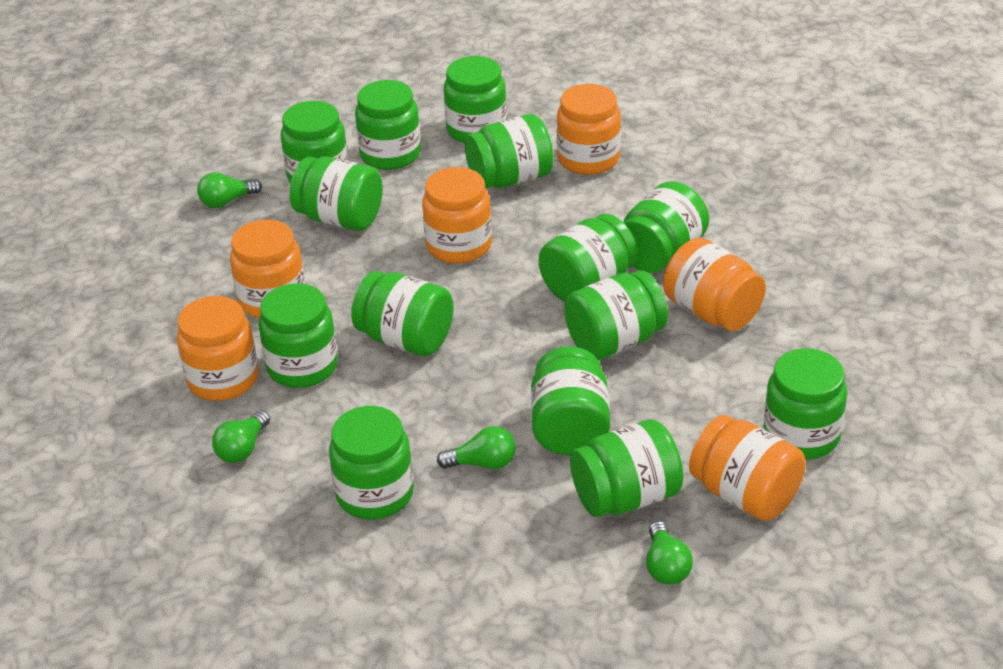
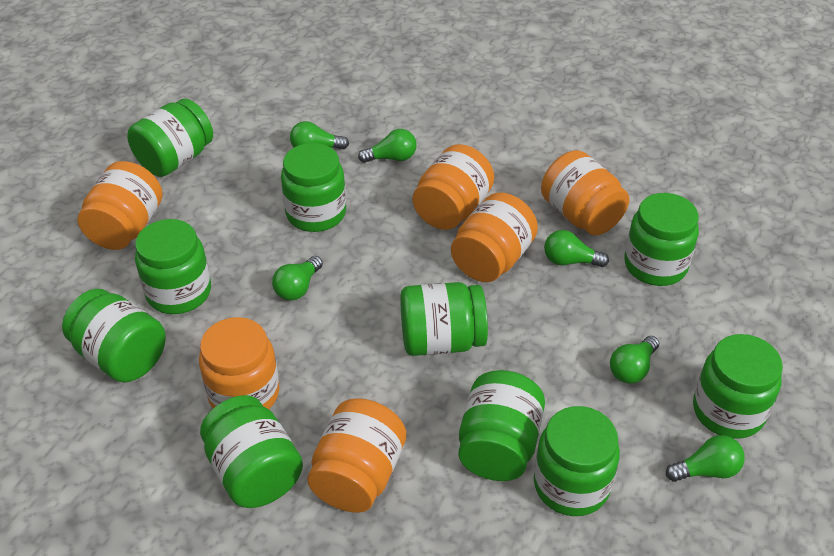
green jar: [259,283,338,388] [281,101,348,183] [290,156,383,231] [329,406,414,520] [351,271,454,356] [355,80,421,170] [444,56,507,143] [465,114,554,189] [531,347,610,455] [539,214,637,302] [564,270,668,360] [570,420,683,517] [623,181,709,273] [764,348,847,460] = 14 -> [62,289,166,382] [127,98,213,177] [135,219,211,314] [200,395,303,508] [281,143,346,232] [400,282,488,356] [458,370,545,481] [534,406,620,516] [624,193,699,286] [693,334,783,439] = 10
green light bulb: [197,172,262,208] [212,410,270,463] [437,426,516,469] [646,521,693,585] = 4 -> [272,256,323,301] [290,121,349,149] [358,129,417,163] [544,230,609,267] [610,336,659,384] [666,435,745,482] = 6

